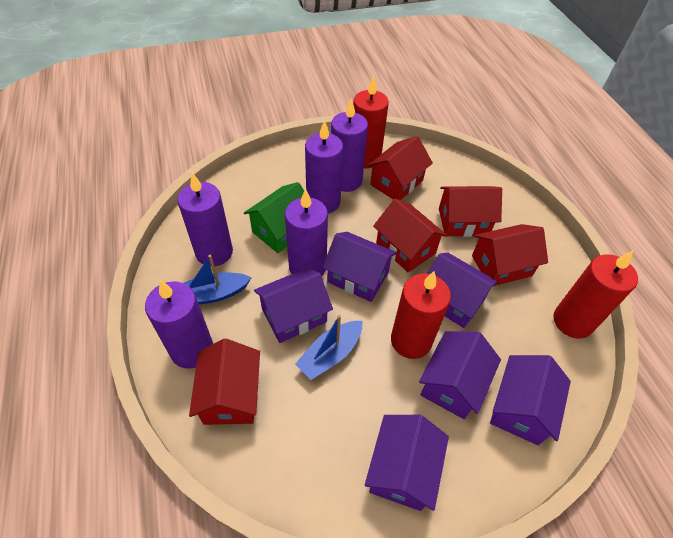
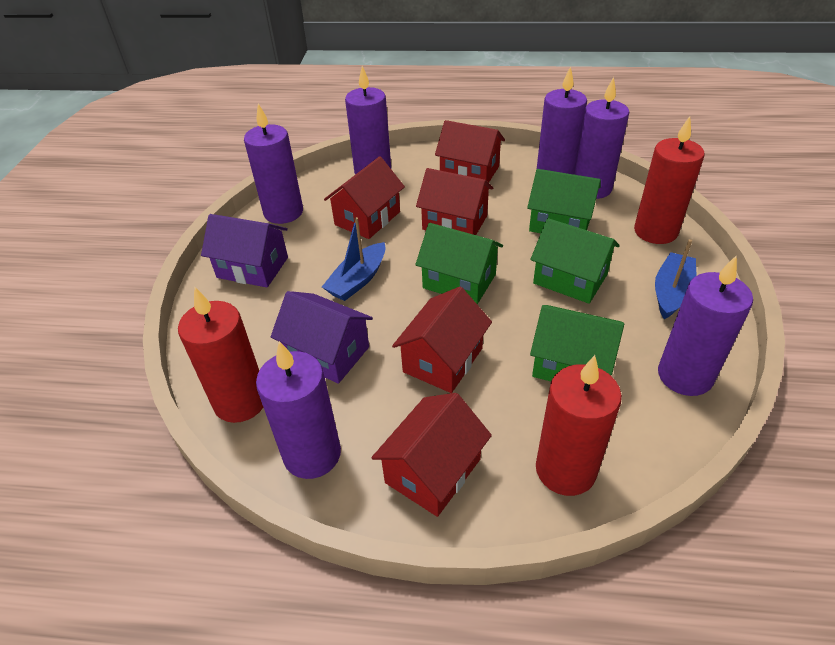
green house: [244,182,304,253] = 1 -> [415,223,503,304] [527,169,601,233] [530,218,620,304] [530,305,624,381] = 4
purple candle: [145,280,213,369] [177,173,233,266] [285,189,328,276] [305,120,343,214] [331,99,368,192] = 5 -> [244,104,303,224] [256,341,341,479] [345,66,391,175] [536,66,587,175] [574,77,629,199] [658,255,753,396] = 6
purple house: [254,268,333,343] [322,232,397,302] [365,415,449,511] [419,331,501,419] [427,253,498,328] [490,355,571,445] = 6 -> [201,214,288,287] [271,291,373,384] = 2

